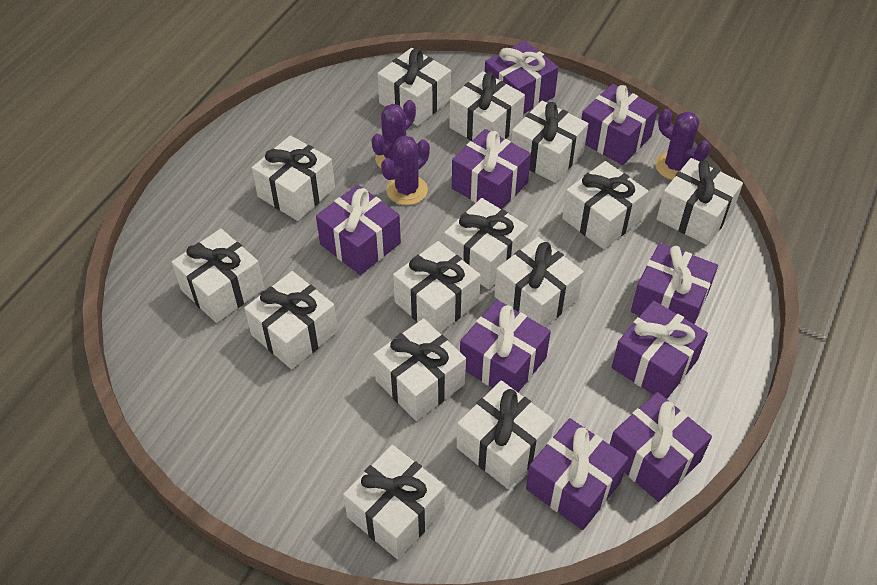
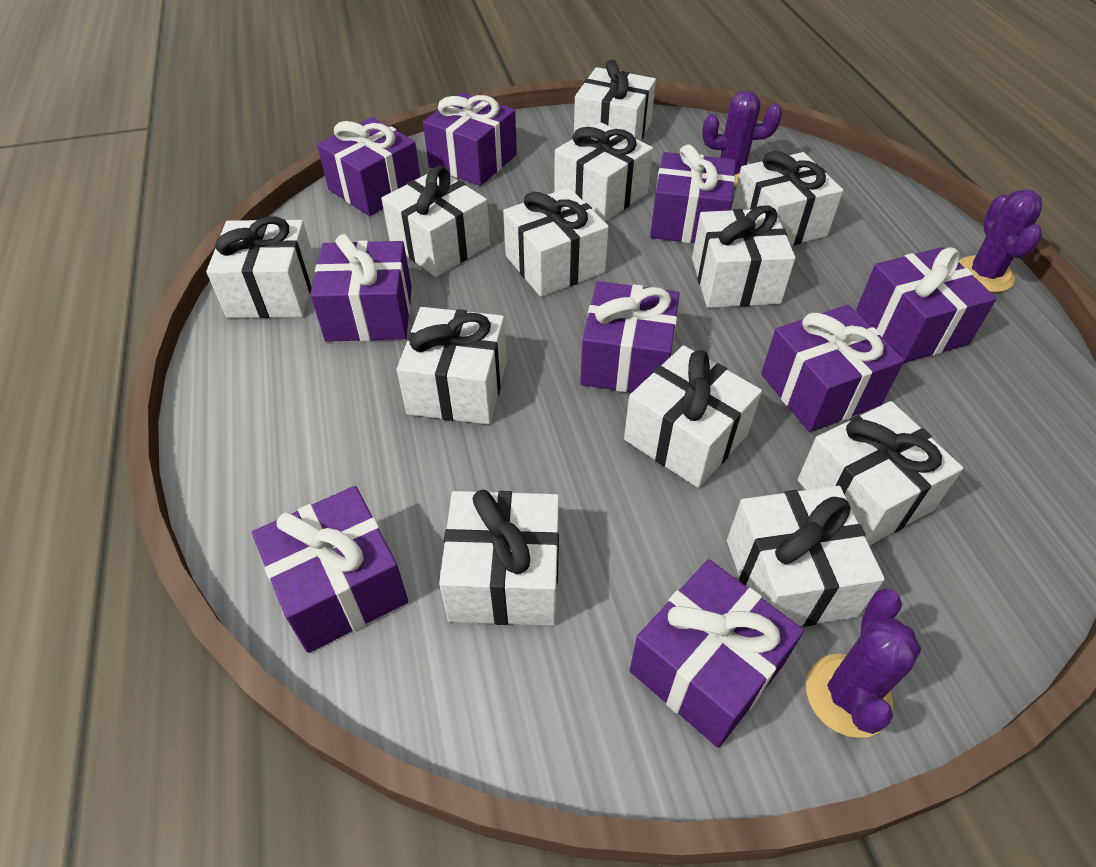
white gift: [172,229,264,323] [244,271,338,369] [252,135,335,221] [343,445,445,559] [373,318,466,421] [377,48,451,126] [393,241,481,333] [444,198,528,289] [449,71,525,141] [457,380,555,489] [494,237,584,327] [511,100,588,183] [562,161,649,249] [657,158,743,245] = 14 -> [206,217,316,318] [381,166,490,277] [397,307,507,424] [439,490,559,626] [503,188,609,297] [554,122,653,222] [574,60,656,141] [624,345,762,488] [692,205,796,308] [727,486,885,627] [732,151,843,245] [797,401,963,546] = 12

